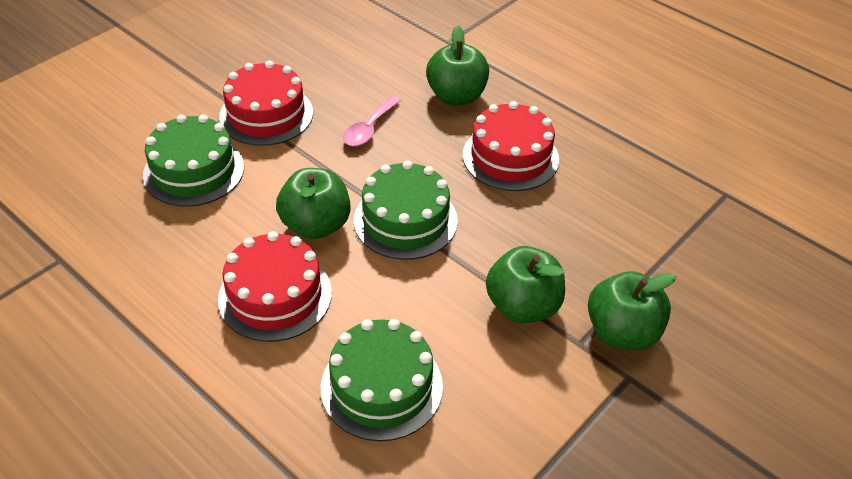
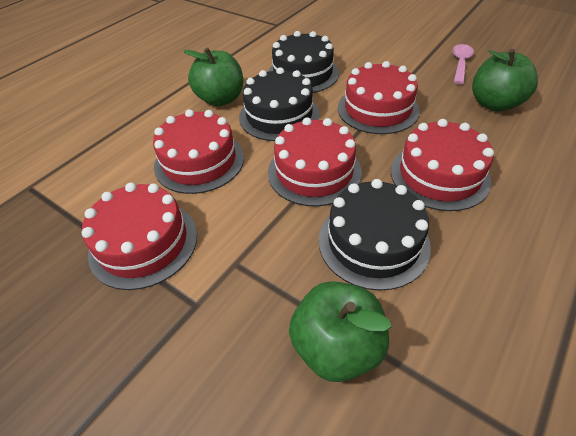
black cake: none = 0 -> [239,67,320,141] [268,31,339,93] [319,179,431,291] = 3
green apple: [276,168,351,239] [426,25,489,105] [486,246,565,323] [588,271,676,350] = 4 -> [184,47,243,106] [289,281,391,382] [472,49,538,112] = 3
green cake: [143,114,244,207] [321,319,443,441] [354,161,458,260] = 3 -> none = 0
red cake: [218,231,332,342] [219,60,313,146] [463,101,559,191] = 3 -> [82,183,197,290] [153,109,244,194] [268,117,362,207] [338,61,420,134] [391,119,494,211] = 5

